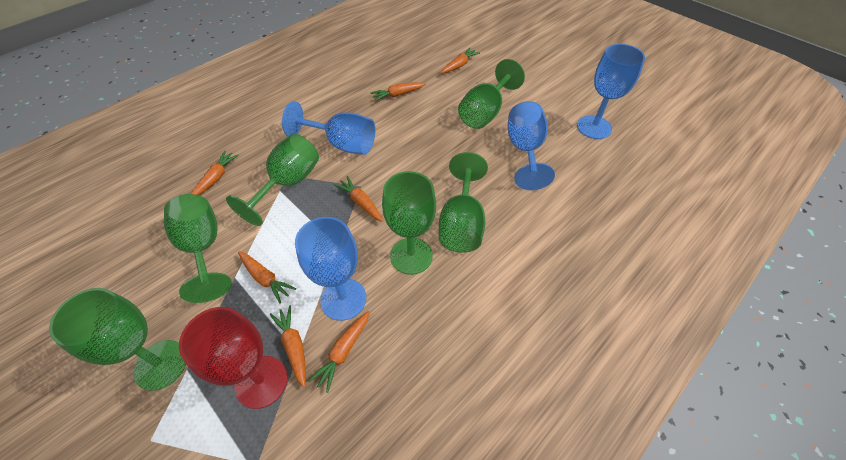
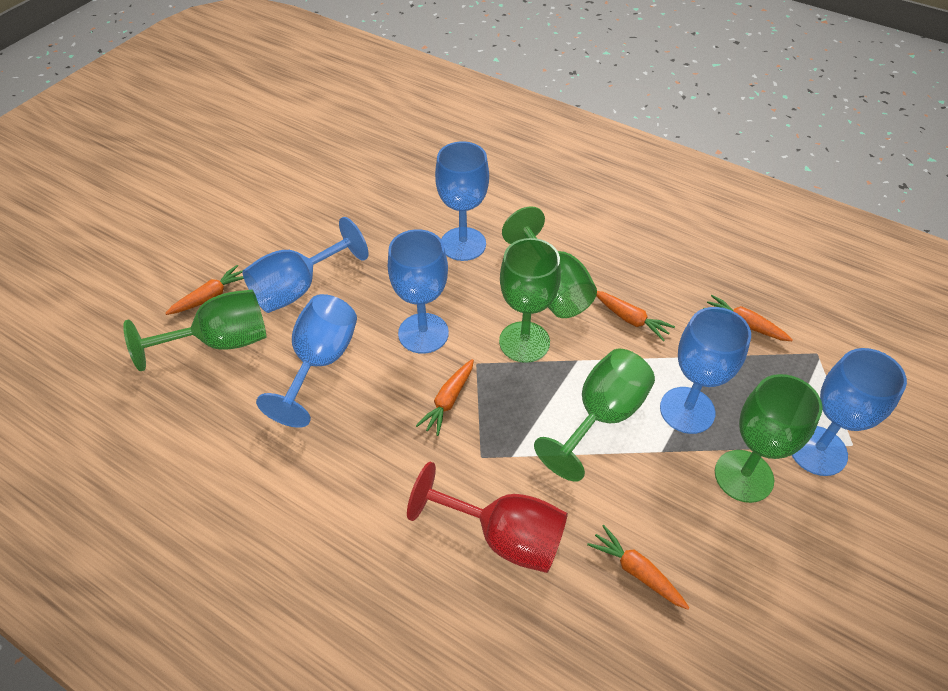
blue goblet: [282,101,376,155] [295,217,366,321] [508,101,555,190] [577,44,645,139] = 4 -> [242,217,369,313] [256,294,357,428] [388,229,449,354] [435,141,489,261] [660,307,751,434] [792,348,907,476] = 6
green goblet: [49,288,186,391] [164,194,232,303] [226,134,319,226] [382,171,436,275] [439,152,488,253] [458,59,525,129] = 6 -> [123,289,267,371] [499,238,561,363] [502,206,597,318] [534,349,655,482] [715,374,823,503] = 5
orange carrot: [191,151,239,195] [238,251,296,303] [270,305,306,388] [308,311,369,393] [334,176,383,222] [370,82,426,102] [441,48,480,74] = 7 -> [165,265,244,315] [416,359,474,436] [587,525,689,610] [596,291,675,341] [703,295,793,341] = 5

